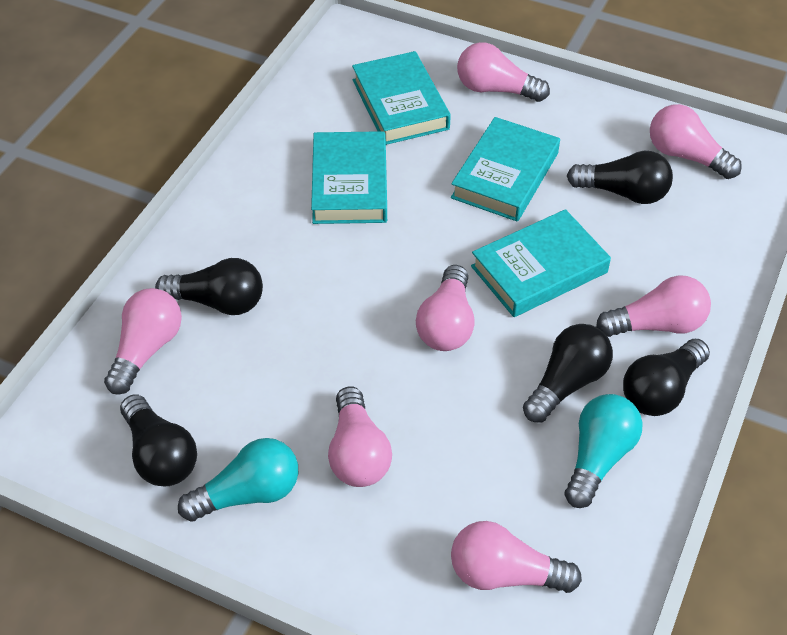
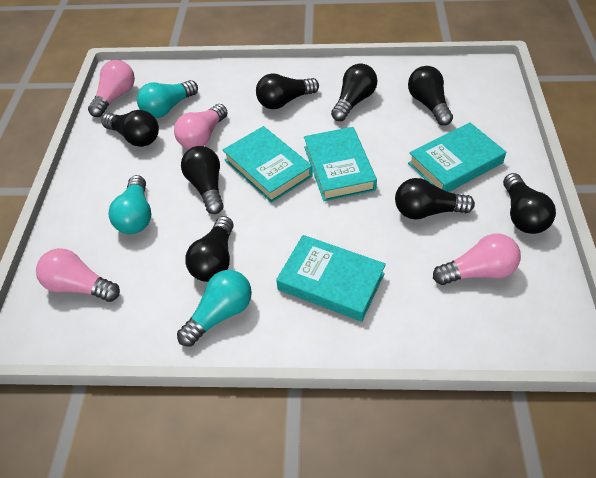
black light bulb: [120,394,197,486] [155,258,263,315] [523,324,613,423] [567,151,673,204] [623,339,710,416] = 5 -> [101,110,159,147] [181,146,224,214] [185,216,234,282] [256,73,319,109] [331,63,377,121] [395,178,475,220] [408,66,453,126] [503,173,556,234] = 8
pink light bulb: [104,288,182,395] [328,387,392,487] [416,265,475,351] [451,521,582,593] [457,42,550,102] [596,275,711,337] [650,104,742,179] = 7 -> [36,248,120,302] [88,60,135,117] [174,104,228,149] [433,234,521,285] = 4
turquoise light bulb: [178,438,298,522] [565,394,642,508] = 2 -> [109,175,151,234] [137,80,198,118] [177,270,252,346] = 3

